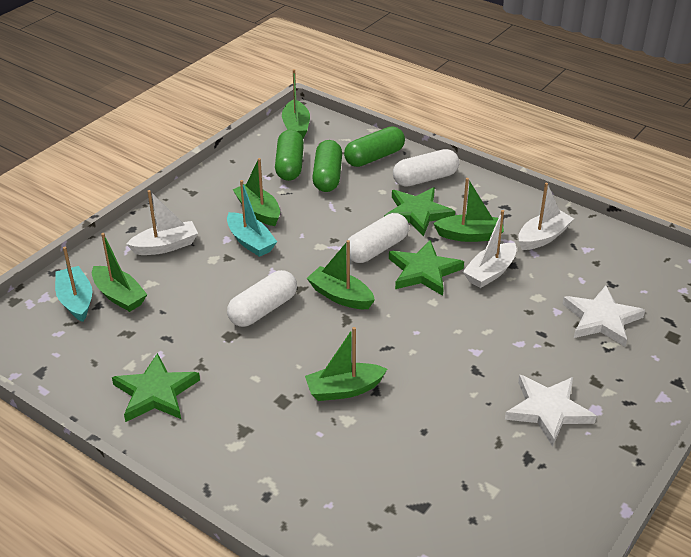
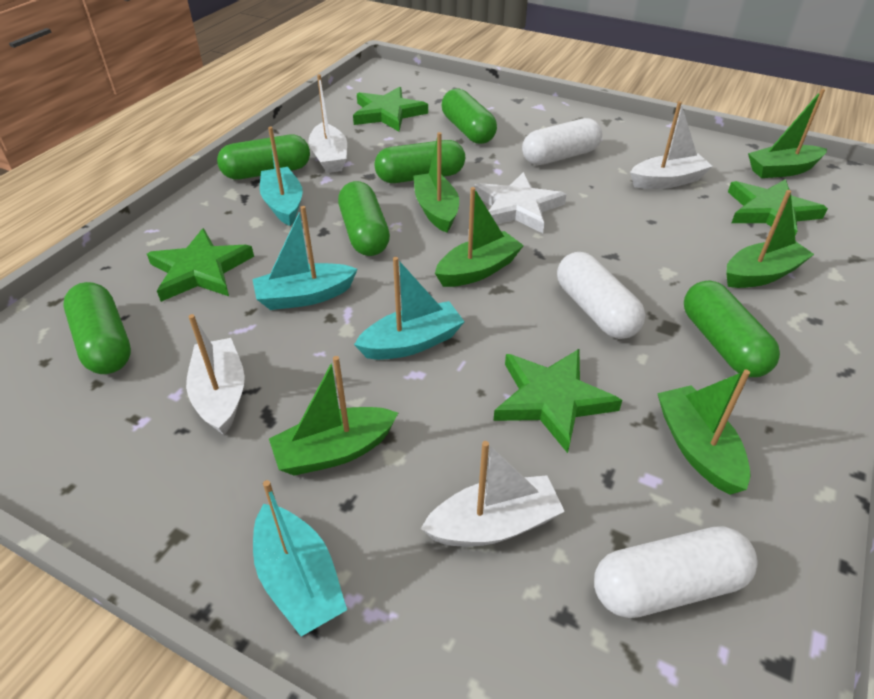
green capsule: [275,129,304,181] [312,140,342,192] [344,127,405,167] = 3 -> [63,282,131,374] [217,135,310,180] [338,181,390,256] [374,140,465,183] [442,89,497,144] [684,280,780,377] = 6
green star: [112,353,200,422] [384,187,455,237] [389,240,464,296] = 3 -> [147,228,254,302] [353,87,428,132] [493,349,622,453] [728,179,828,235] = 4
turquoise boat: [55,247,92,322] [227,180,277,257] = 2 -> [252,206,358,310] [253,480,347,636] [260,127,303,226] [354,257,465,360] = 4
white boat: [126,190,198,255] [463,210,517,288] [518,183,574,250] = 3 -> [186,314,245,435] [309,74,347,173] [421,441,565,546] [630,101,713,189] = 4
white star: [505,375,596,446] [563,286,645,347] = 2 -> [474,172,567,233] = 1

